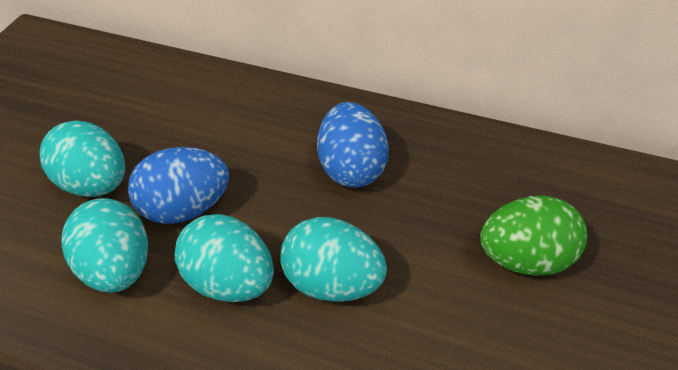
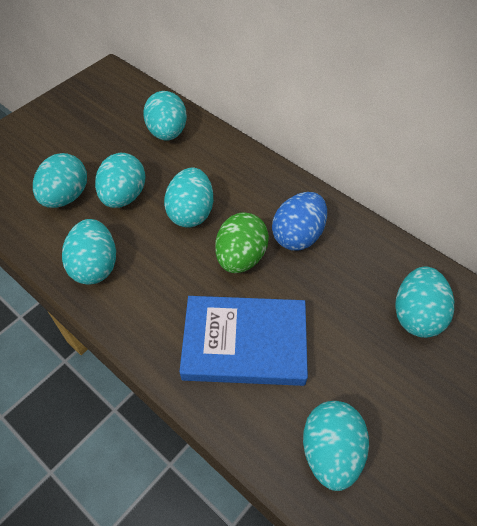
blue book: none = 0 -> [179,296,308,386] = 1
blue egg: [128,147,229,224] [317,102,389,188] = 2 -> [272,192,327,251] = 1
turquoise egg: [40,120,125,197] [61,198,148,292] [175,214,274,302] [280,217,387,302] = 4 -> [33,153,87,208] [62,219,116,285] [95,153,146,208] [143,91,187,140] [164,167,213,228] [303,401,369,491] [395,267,454,338] = 7

